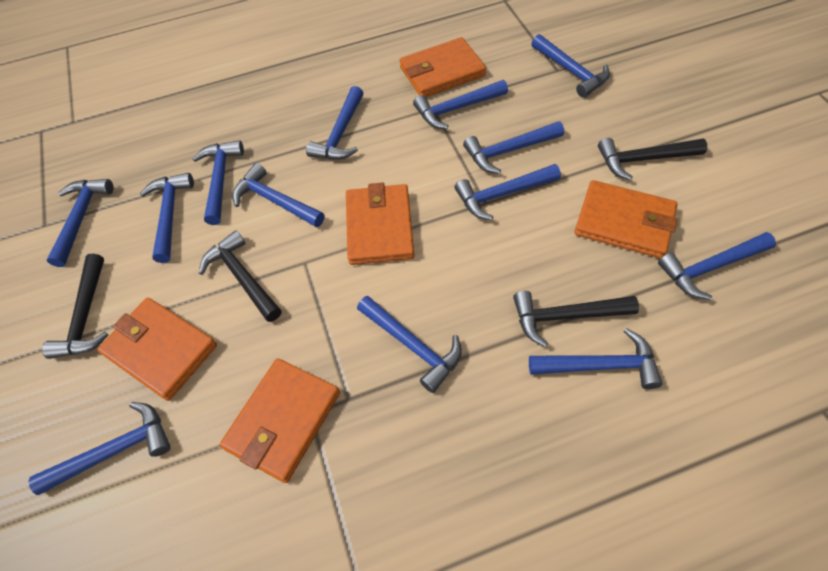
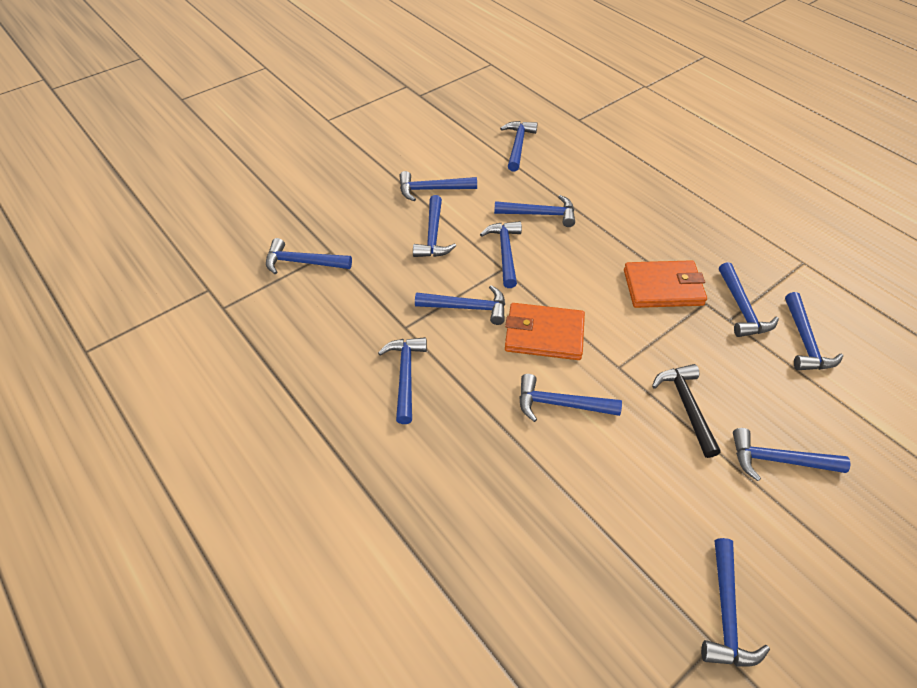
black hammer: [42,253,108,359] [199,230,282,322] [513,291,639,347] [598,138,707,181] = 4 -> [652,364,721,458] = 1
orange wallet: [97,298,217,401] [220,358,340,483] [346,182,415,265] [400,37,486,97] [574,180,678,258] = 5 -> [505,303,585,360] [624,260,707,308] = 2

